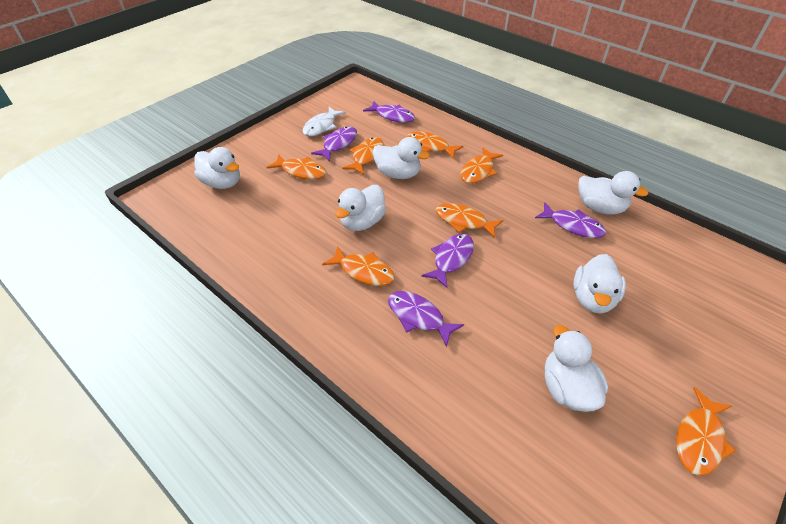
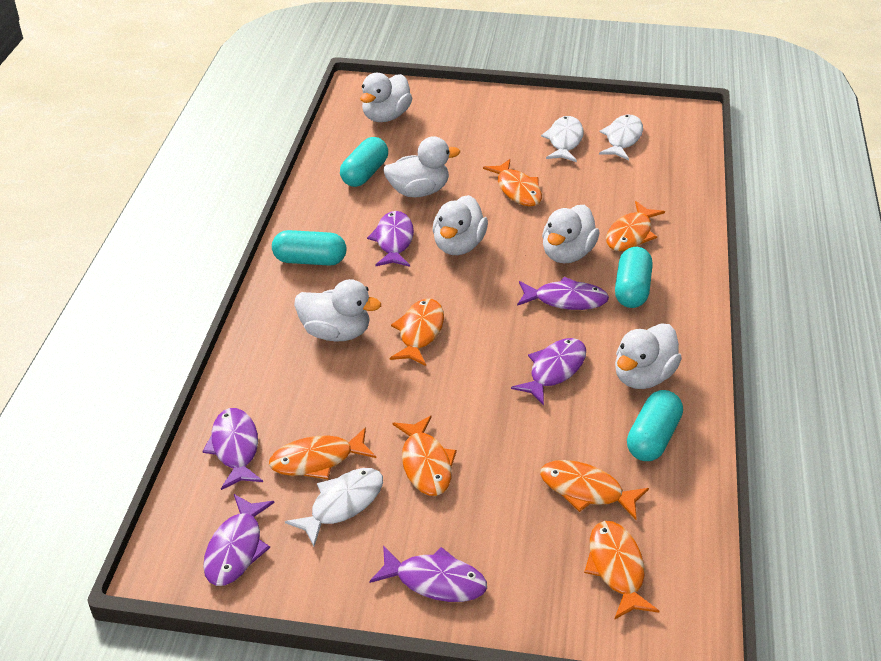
purple fish: [311,126,357,161] [363,101,415,123] [388,291,464,347] [421,234,474,288] [535,202,606,238] = 5 -> [202,408,263,490] [203,494,275,586] [367,211,414,267] [369,546,487,602] [511,338,586,405] [517,277,609,310] = 6
turquoise capsule: none = 0 -> [272,230,346,266] [340,137,388,187] [615,247,653,308] [627,390,683,461] = 4
white fish: [303,107,346,136] = 1 -> [285,468,383,546] [541,116,583,162] [599,115,643,160] = 3

